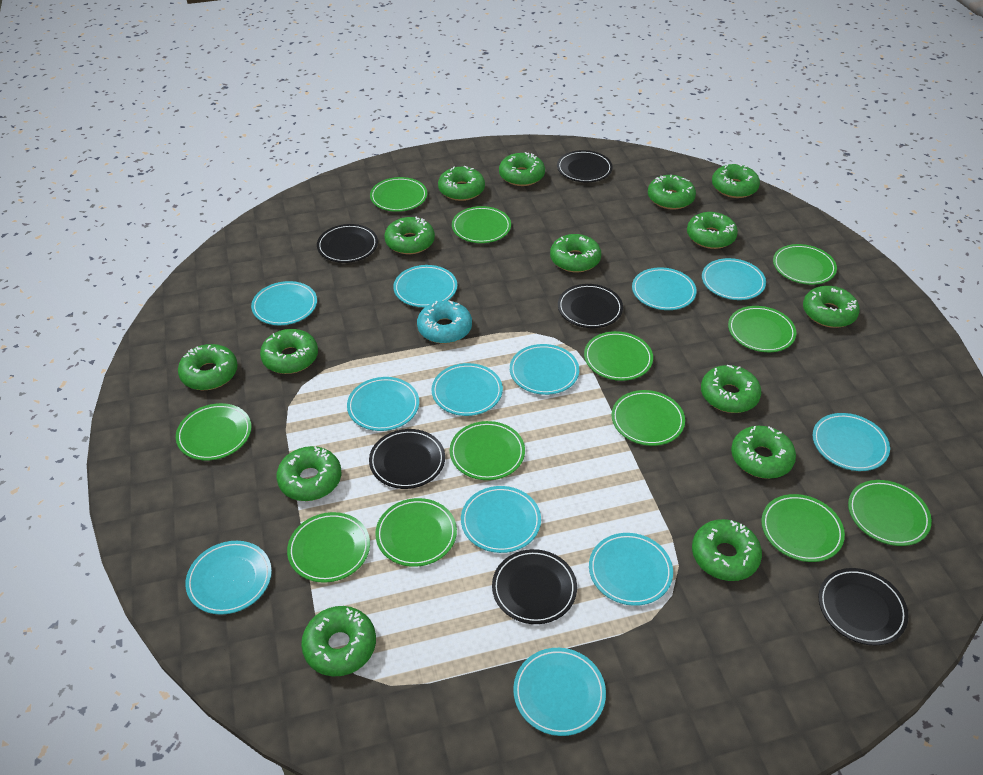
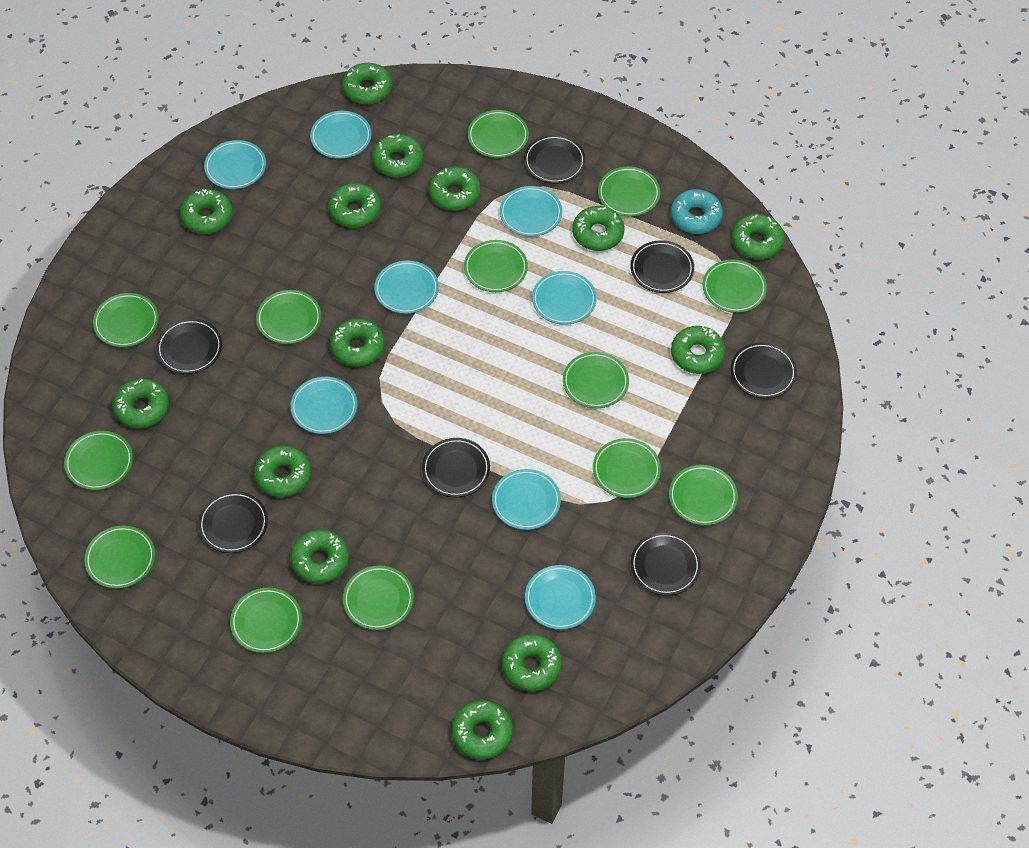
black plate: [317,224,378,263] [369,429,445,489] [492,549,577,624] [557,150,613,182] [558,284,623,328] [819,568,908,645] = 6 -> [156,319,222,374] [198,491,268,553] [422,438,490,497] [524,135,586,184] [630,240,694,293] [630,532,701,596] [731,342,797,398] = 7
green donut: [178,344,238,390] [260,329,318,374] [276,446,341,501] [301,606,376,677] [384,217,435,254] [438,166,485,201] [499,152,545,186] [550,234,601,272] [648,175,696,210] [687,212,738,249] [692,519,762,581] [701,365,761,413] [712,163,760,198] [731,426,796,479] [803,286,860,328] = 15 -> [113,379,169,428] [180,189,233,234] [254,446,311,497] [291,530,349,584] [329,183,381,228] [330,319,384,367] [342,63,392,104] [372,134,423,177] [429,166,481,211] [452,700,513,759] [502,634,562,691] [572,206,624,251] [671,326,726,374] [732,214,785,259] = 14
green plate: [176,403,251,460] [287,512,370,583] [370,177,427,212] [375,498,457,567] [450,421,525,480] [452,206,511,243] [584,331,653,381] [611,390,685,446] [728,306,797,352] [761,494,845,562] [773,244,837,285] [848,480,932,546] = 12 -> [64,431,133,490] [84,526,155,589] [93,293,159,347] [230,588,302,653] [256,290,321,344] [343,566,414,630] [464,240,528,292] [468,110,529,158] [563,352,629,408] [593,438,661,498] [598,167,660,217] [669,465,738,525] [703,260,767,313] = 13
turquoise plate: [185,541,272,615] [251,281,317,325] [347,377,419,431] [393,265,457,307] [431,363,503,416] [461,486,541,553] [510,344,579,395] [513,648,606,736] [589,533,673,606] [632,267,697,310] [702,258,766,300] [813,413,890,471] = 12 -> [204,140,266,189] [290,377,357,434] [310,111,371,159] [374,261,439,314] [492,469,561,530] [500,186,562,237] [525,565,596,630] [532,271,596,325] = 8

